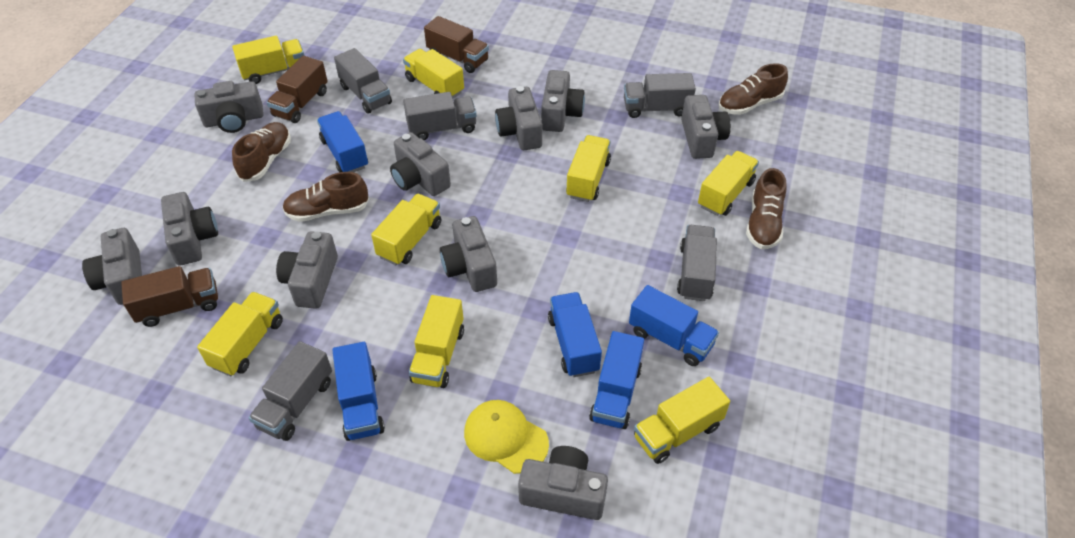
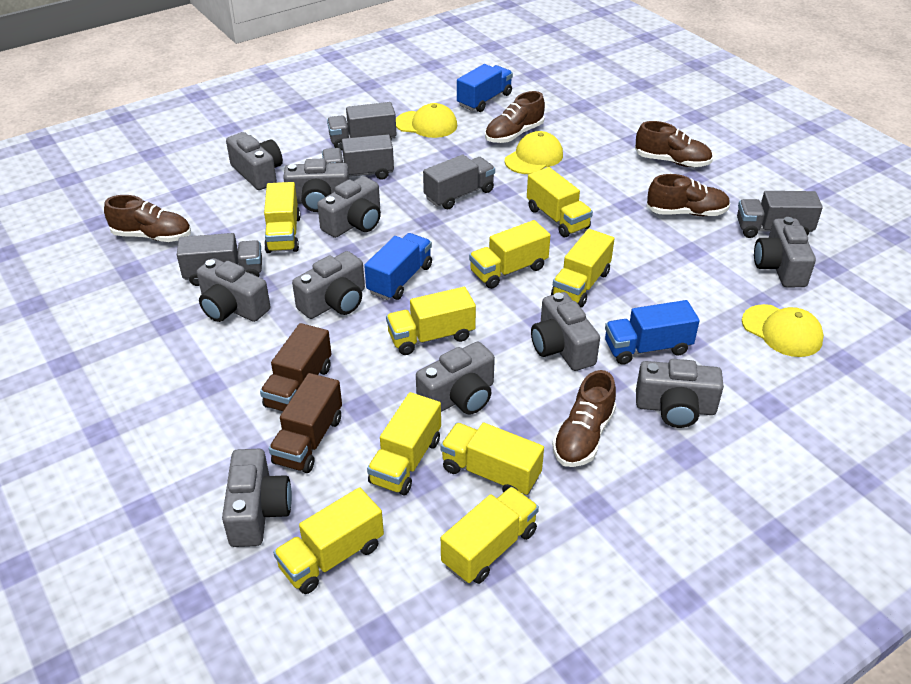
blue truck: [317,111,368,172] [332,342,385,441] [548,292,602,377] [589,331,644,429] [629,285,719,366] = 5 -> [364,233,432,300] [457,64,513,112] [605,300,700,365] = 3
brown shoe: [232,122,291,182] [282,172,369,222] [718,63,788,115] [746,168,786,249] = 4 -> [104,195,191,242] [485,91,545,143] [553,370,616,467] [635,121,713,167] [647,174,730,216] = 5
brown truck: [121,266,218,327] [267,56,328,123] [424,16,489,73] = 3 -> [260,323,331,411] [269,373,342,473] = 2
yellow cap: [464,400,549,474] = 1 -> [396,103,457,138] [505,131,563,174] [742,304,824,357] = 3
yellow truck: [197,292,283,376] [232,36,305,84] [371,194,441,265] [403,49,464,98] [409,295,464,388] [566,135,611,202] [634,377,730,464] [698,151,759,216] = 8 -> [264,182,301,253] [273,487,384,594] [367,392,441,495] [386,287,476,355] [440,423,544,495] [441,487,539,584] [469,220,551,289] [527,167,593,237] [551,229,615,307] = 9

